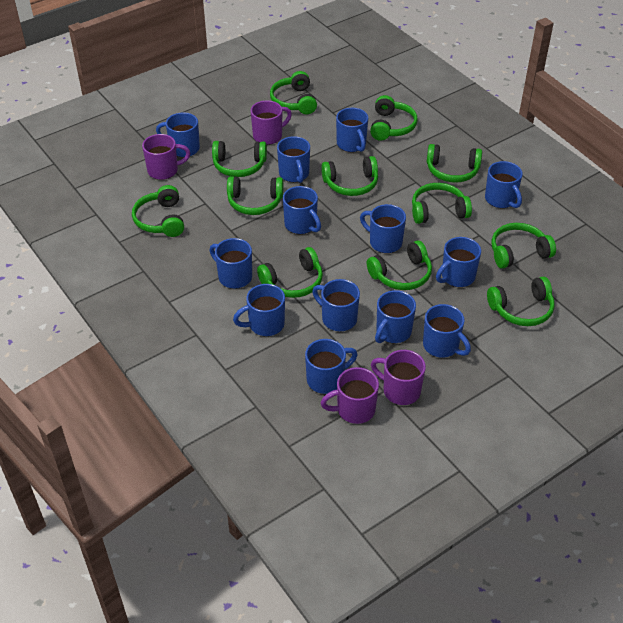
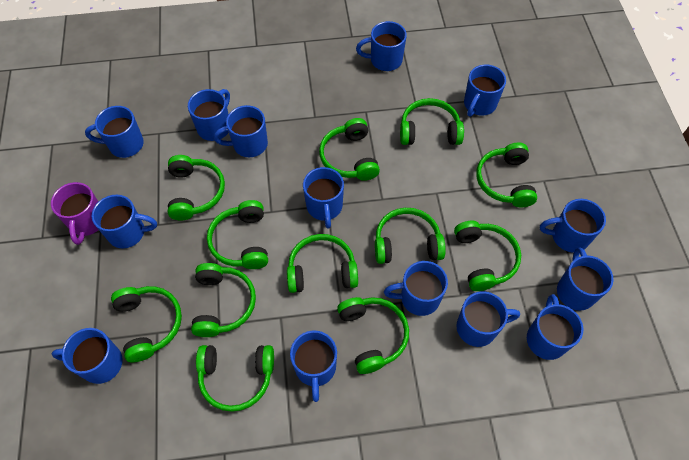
blue mug: [156,112,200,157] [209,238,252,289] [233,284,285,336] [277,136,310,183] [283,186,321,234] [305,339,357,394] [312,279,360,331] [336,108,368,152] [360,204,406,253] [375,290,416,343] [423,304,471,358] [436,237,481,287] [485,161,523,208] = 13 -> [52,328,123,384] [85,106,144,158] [92,195,157,249] [188,89,230,141] [214,105,268,157] [290,330,337,402] [303,167,344,228] [356,21,407,71] [384,261,448,316] [456,291,520,347] [464,65,506,117] [527,294,583,360] [540,199,606,253] [557,247,614,311] = 14
purple mug: [142,134,190,180] [251,100,292,145] [321,367,379,424] [371,350,426,405] = 4 -> [51,182,98,245] = 1

